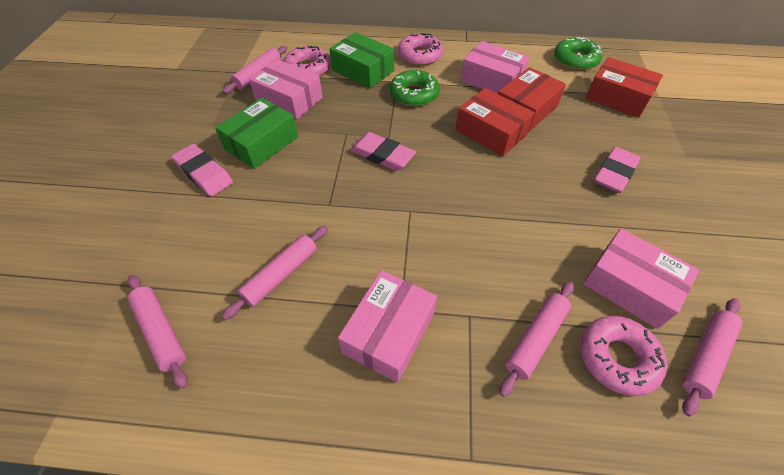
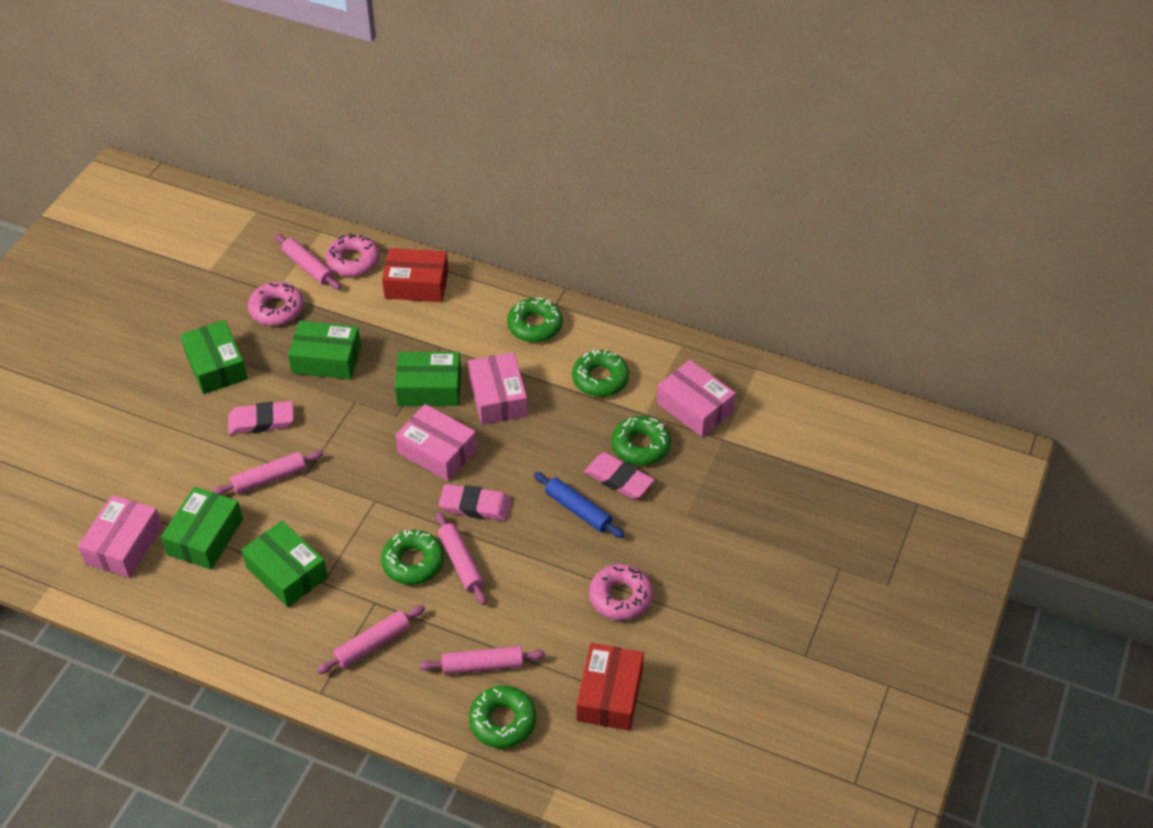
blue rolling pin: none = 0 -> [534,472,624,538] = 1
green box: [215,98,298,169] [330,32,394,88] = 2 -> [161,487,243,570] [180,320,248,394] [241,521,328,607] [288,321,361,380] [395,352,461,406] = 5
green donut: [390,70,440,106] [554,37,602,70] = 2 -> [381,530,444,585] [469,686,536,748] [507,297,563,342] [572,349,629,397] [612,416,671,466] = 5
red box: [456,88,534,156] [498,67,566,132] [585,57,663,118] = 3 -> [382,248,449,302] [576,643,644,731] = 2

